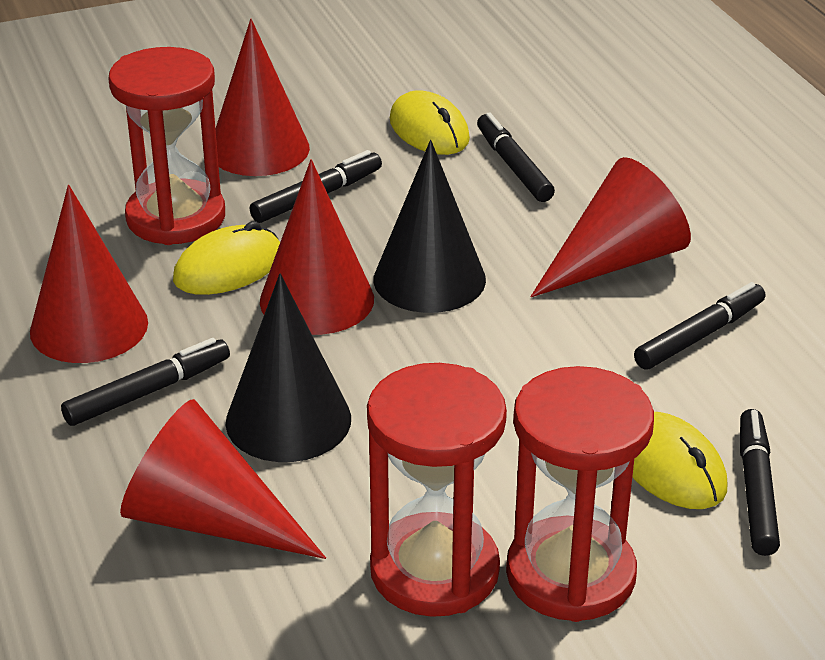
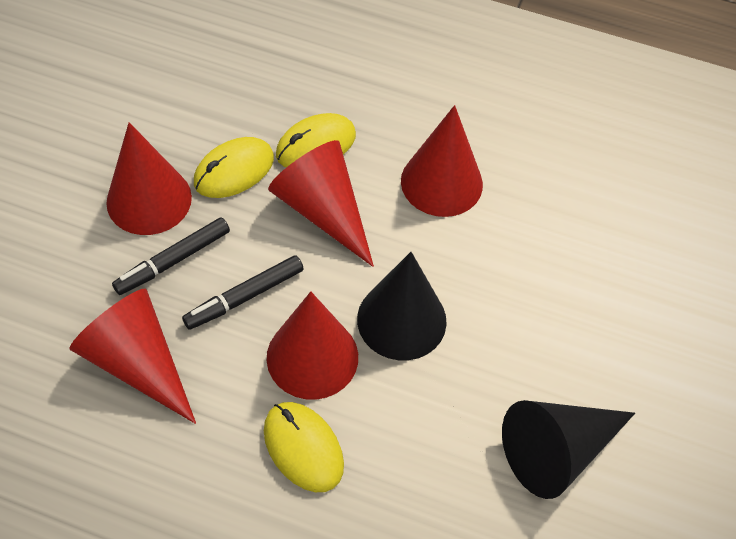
black marker: [61,338,230,426] [250,150,382,223] [477,113,555,202] [634,282,765,370] [740,409,780,556] = 5 -> [112,217,230,295] [182,255,304,330] = 2
red hourglass: [108,47,225,245] [367,363,507,617] [506,366,654,622] = 3 -> none = 0

